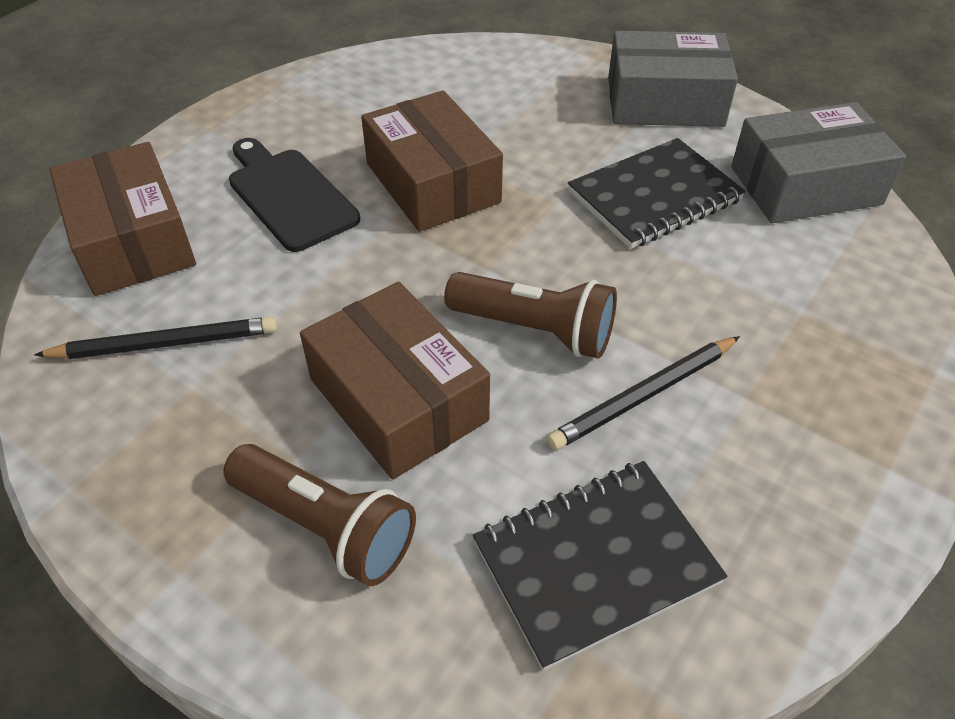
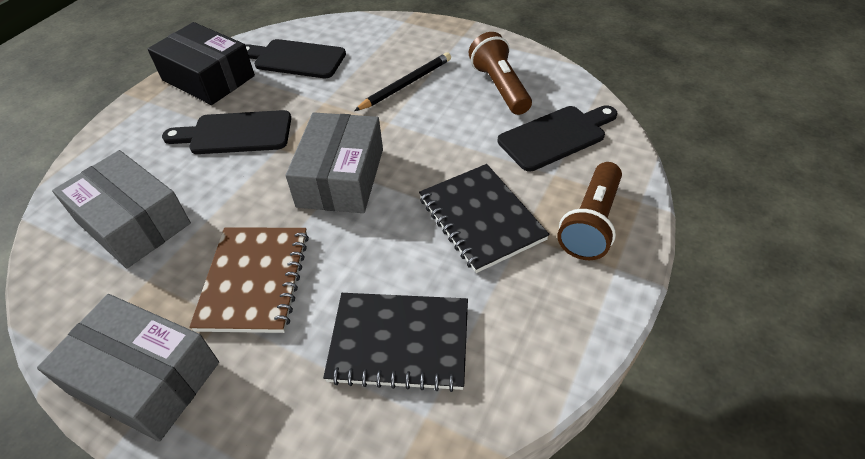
black box: none = 0 -> [148,22,255,105] = 1
black cutting board: [229,138,360,252] = 1 -> [162,110,291,154] [245,39,346,78] [498,105,618,172] = 3
black pencil: [34,317,277,359] [547,336,740,450] = 2 -> [354,52,451,111] = 1
brown box: [49,142,196,296] [300,282,490,480] [361,90,503,232] = 3 -> none = 0
brown notebook: none = 0 -> [189,227,309,333] = 1
grey box: [608,31,738,127] [731,102,906,223] = 2 -> [37,294,219,442] [52,150,191,268] [286,112,383,213] = 3

